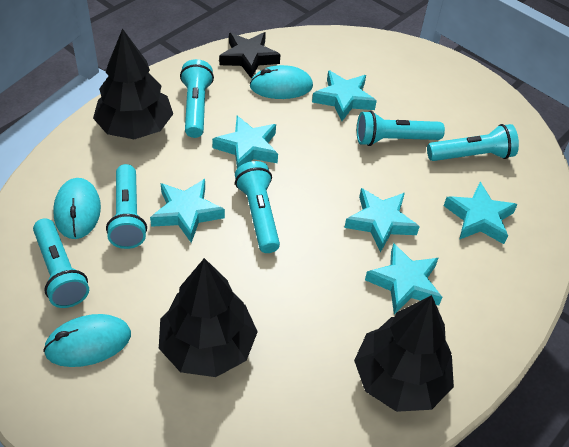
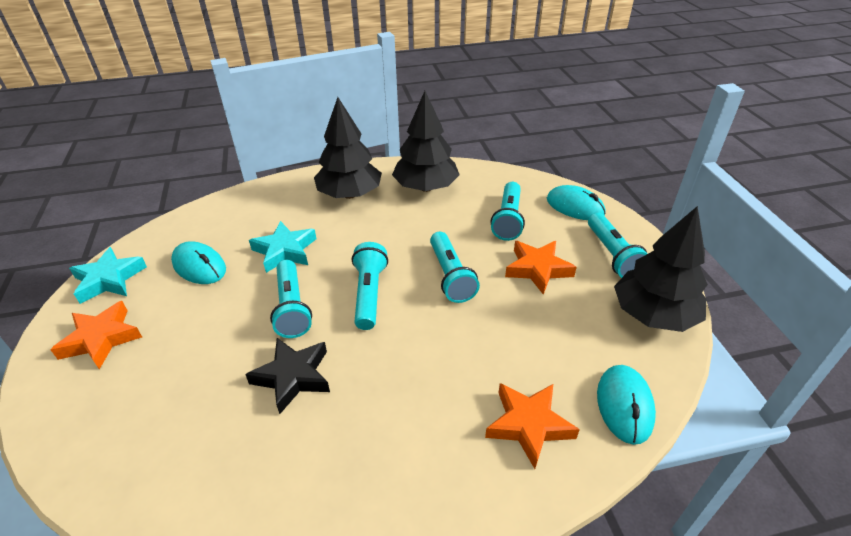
orange star: none = 0 -> [50,301,142,369] [485,383,580,469] [505,241,577,295] = 3
turquoise flashlight: [33,218,89,308] [106,164,147,249] [180,59,214,138] [235,161,280,253] [357,111,445,146] [427,124,519,161] = 6 -> [270,260,312,338] [352,242,388,330] [430,232,480,303] [491,182,525,241] [588,213,647,278] = 5
turquoise star: [150,179,225,243] [212,116,278,168] [312,70,377,121] [344,188,420,253] [365,243,442,314] [444,182,518,244] = 6 -> [69,247,147,304] [249,221,316,273] = 2

